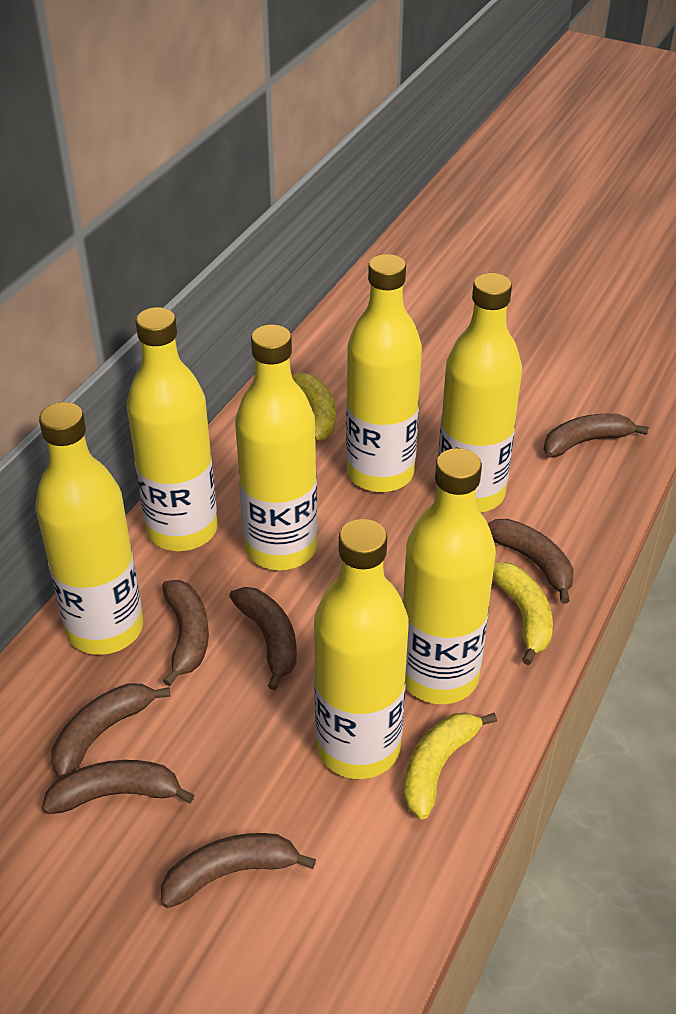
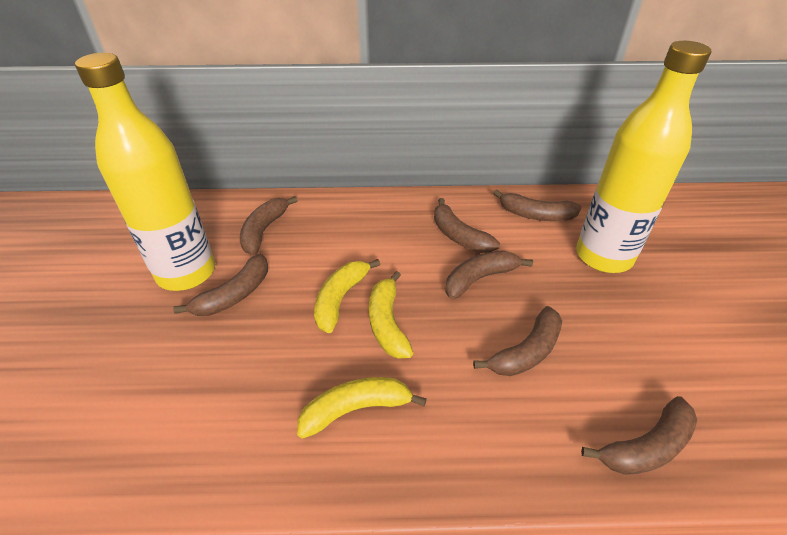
yellow bottle: [35,402,143,655] [127,307,218,551] [235,324,318,570] [314,519,408,779] [346,254,422,492] [402,448,496,704] [436,273,522,513] = 7 -> [75,53,215,291] [576,41,711,273] = 2

